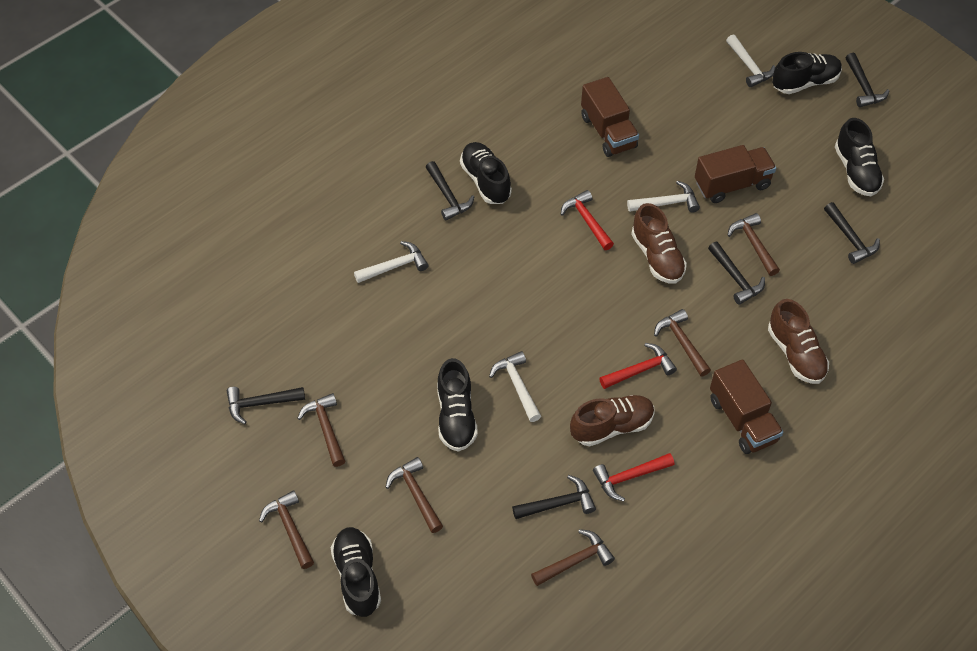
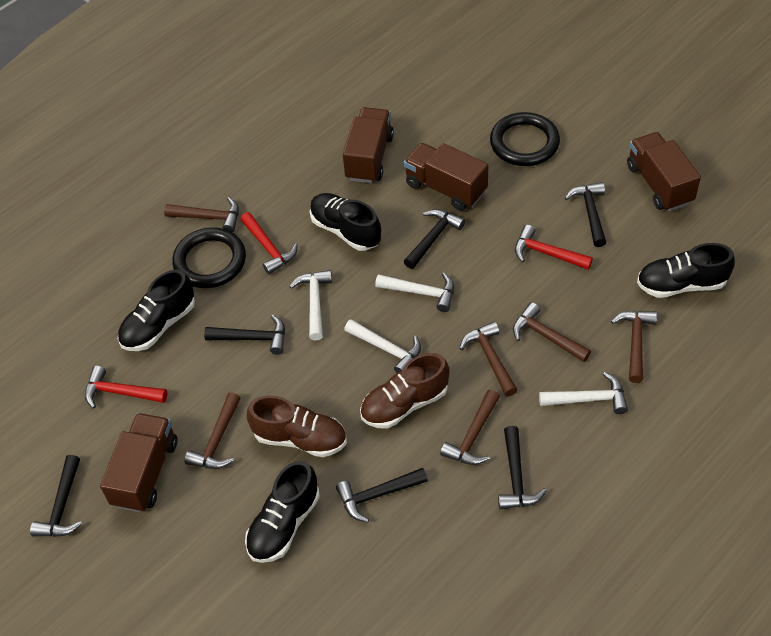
black ring: none = 0 -> [172,227,246,288] [490,112,560,166] = 2
black shoe: [331,527,381,617] [437,358,478,452] [460,142,512,204] [772,52,842,94] [835,118,884,196] = 5 -> [118,270,195,351] [245,461,320,563] [310,193,381,251] [637,243,735,298] = 4
brown shoe: [570,395,655,446] [631,203,687,283] [768,299,829,384] = 3 -> [247,395,347,457] [360,353,450,429] = 2
brown truck: [581,77,639,157] [695,145,776,203] [710,359,783,454] = 3 -> [100,413,177,512] [343,107,394,183] [404,143,488,211] [627,132,701,211] = 4

